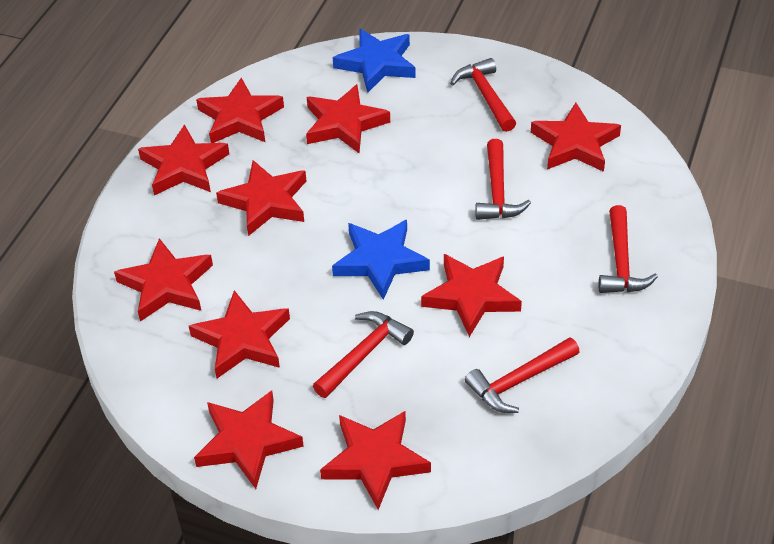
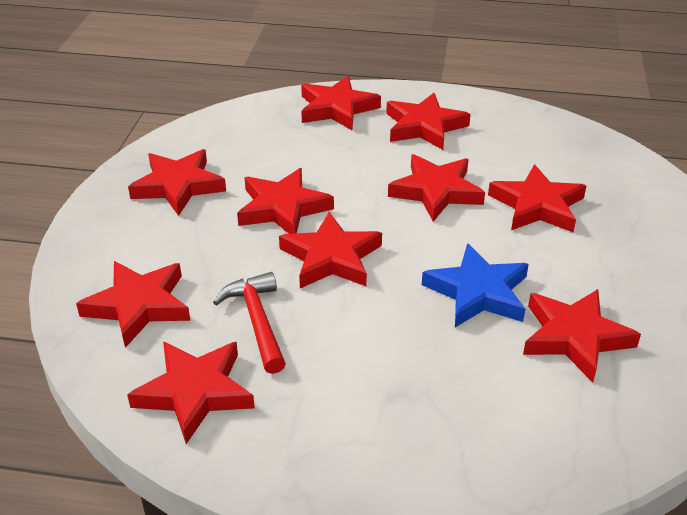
blue star: [332,220,430,300] [333,29,416,93] = 2 -> [422,243,529,327] = 1
red hammer: [313,311,414,398] [450,58,516,132] [465,337,580,413] [475,139,531,220] [599,205,658,293] = 5 -> [213,272,286,374] = 1

